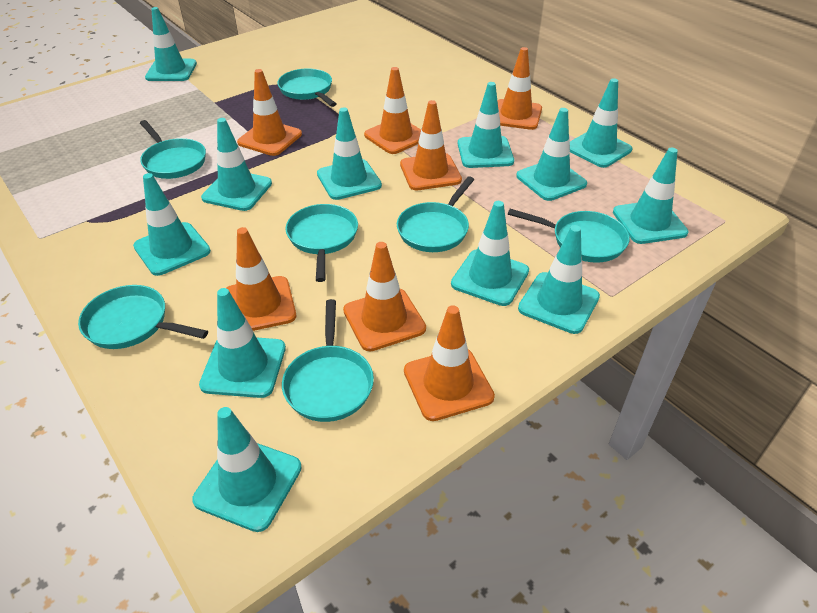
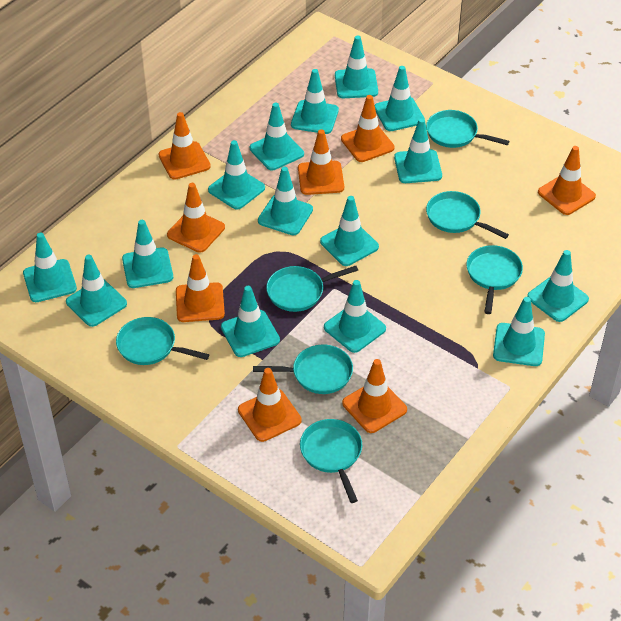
orange traffic cone: [226,227,296,331] [237,69,302,156] [343,242,426,352] [364,67,421,154] [400,100,462,190] [404,305,495,421] [497,47,542,130] = 7 -> [159,112,211,180] [167,183,225,253] [176,254,225,322] [238,368,302,442] [298,129,344,195] [341,95,395,162] [342,359,407,433] [538,146,596,215] = 8
turquoise traffic cone: [133,173,211,276] [145,7,197,81] [192,407,302,532] [199,288,286,398] [201,118,272,211] [317,108,382,200] [451,201,529,306] [458,82,514,168] [516,108,587,201] [518,225,600,334] [570,78,632,168] [613,148,688,244] = 12 -> [23,233,77,302] [66,255,127,327] [122,220,173,288] [208,140,265,210] [221,286,280,357] [250,103,304,170] [258,167,313,235] [291,69,339,134] [320,196,379,266] [324,280,386,353] [335,35,378,98] [375,66,425,131] [394,118,442,183] [493,297,545,366] [527,250,589,322] = 15

